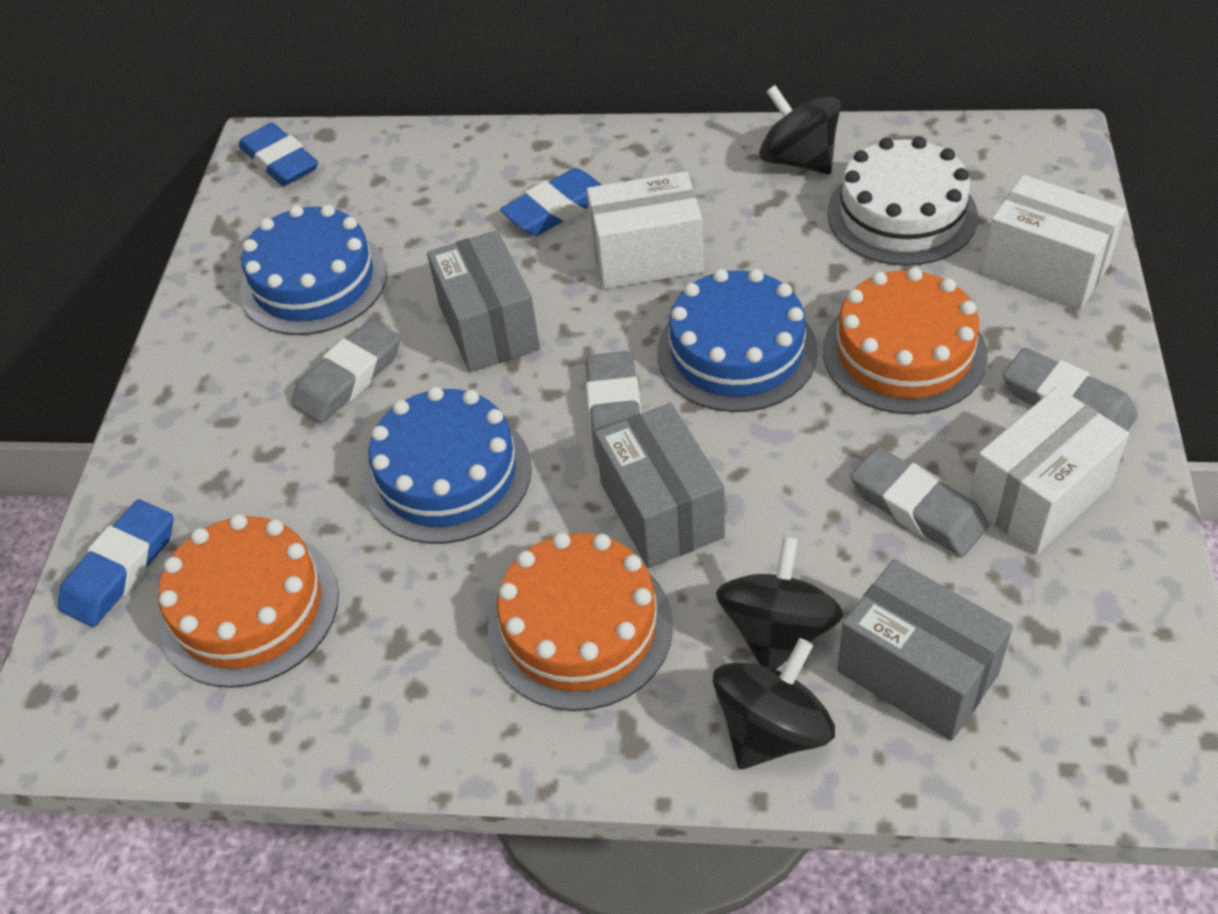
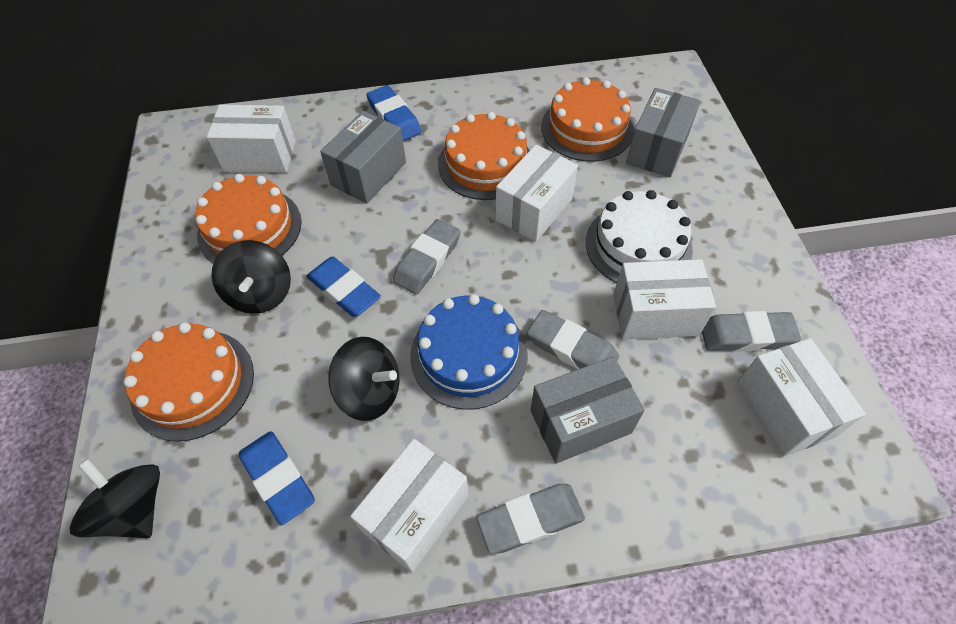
blue cake: [240,205,387,335] [363,387,532,544] [657,269,818,412] = 3 -> [410,294,528,410] = 1
orange cake: [158,514,339,688] [488,532,673,711] [823,267,988,414] = 3 -> [123,322,254,442] [195,174,302,264] [438,112,530,200] [541,77,634,162] = 4
white box: [587,171,703,289] [969,387,1129,554] [982,175,1125,310] = 3 -> [207,105,296,173] [350,439,469,572] [496,145,578,242] [613,259,716,340] [737,338,866,457] = 5

